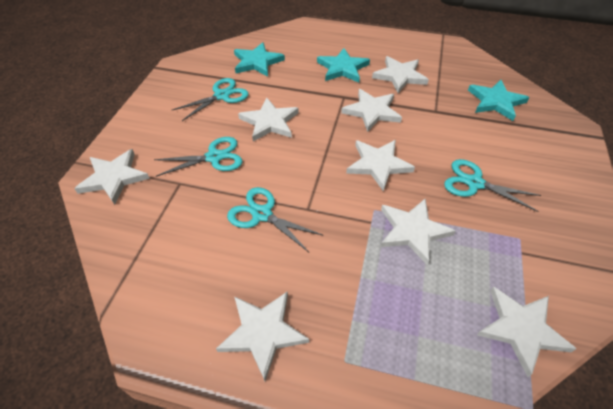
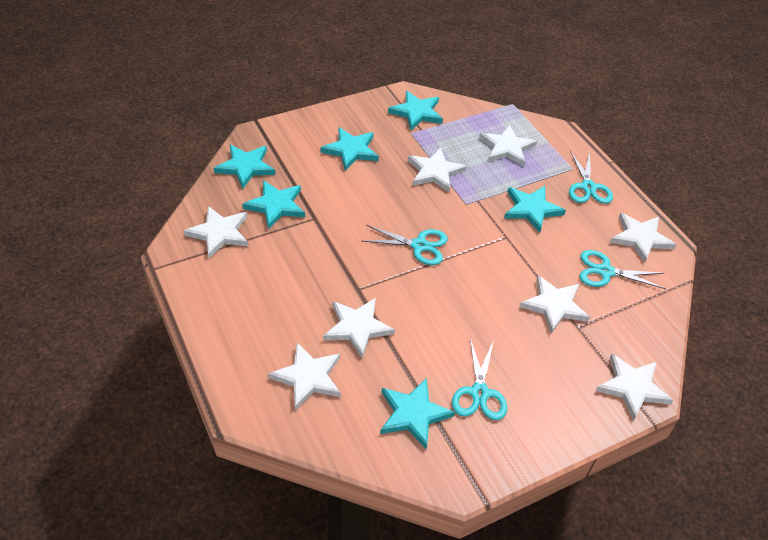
turquoise star: [234,42,285,77] [317,48,370,83] [468,80,530,121] = 3 -> [214,145,276,189] [242,180,305,229] [320,127,379,171] [380,378,455,449] [388,91,443,131] [504,186,566,233] = 6

